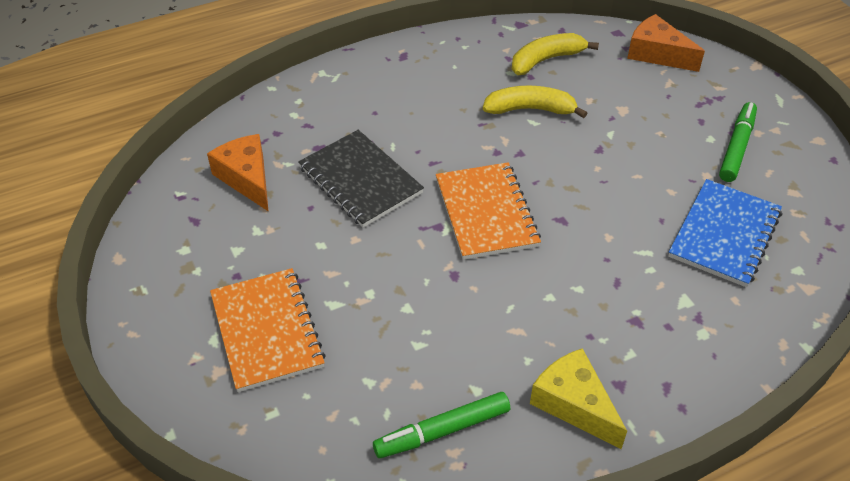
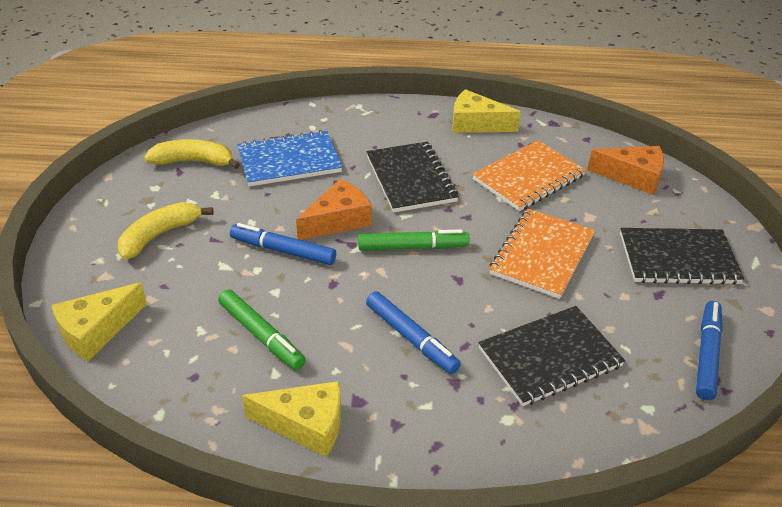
black notebook: [298,130,424,228] = 1 -> [366,142,459,213] [478,306,625,406] [620,228,744,285] = 3
blue marker: none = 0 -> [230,223,336,265] [366,291,461,374] [696,301,723,401] = 3
yellow cheese: [530,348,627,449] = 1 -> [51,282,147,361] [242,381,341,457] [452,89,521,133] = 3

